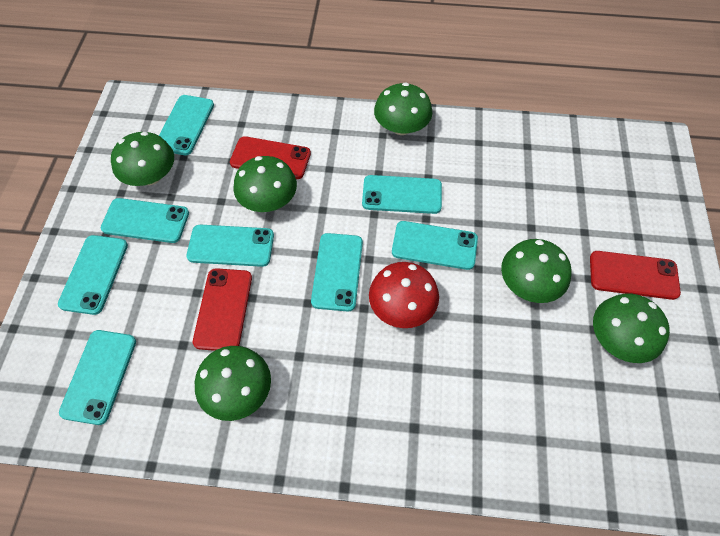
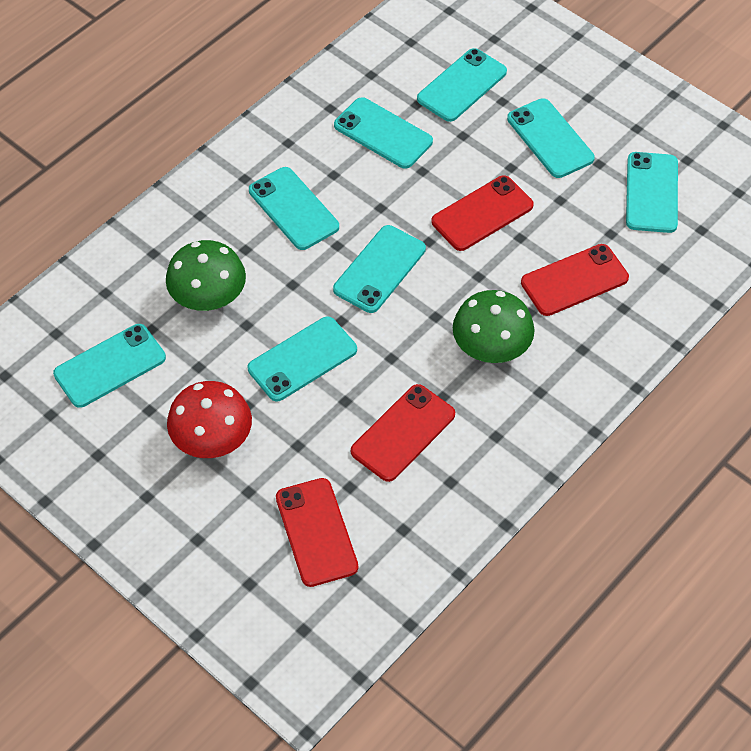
green mushroom: [111,132,174,186] [195,346,271,421] [233,156,297,212] [374,83,433,135] [501,239,571,303] [593,294,670,363] = 6 -> [166,240,246,311] [453,290,535,363] = 2
red phone: [193,268,252,351] [230,136,311,179] [590,251,681,300] = 3 -> [276,478,358,587] [351,384,455,482] [431,175,534,251] [521,244,629,316] = 4

